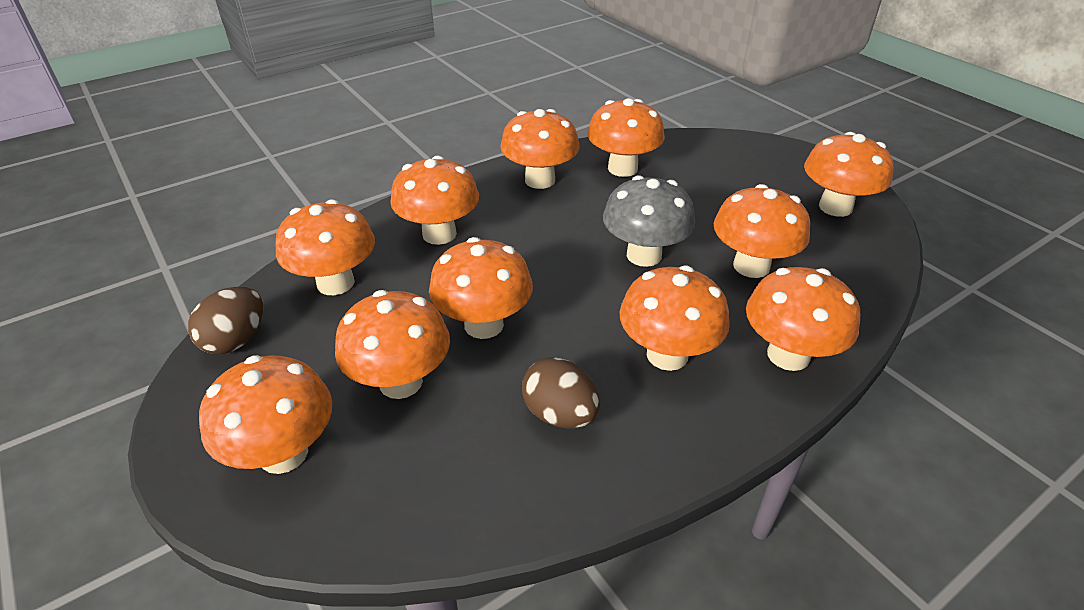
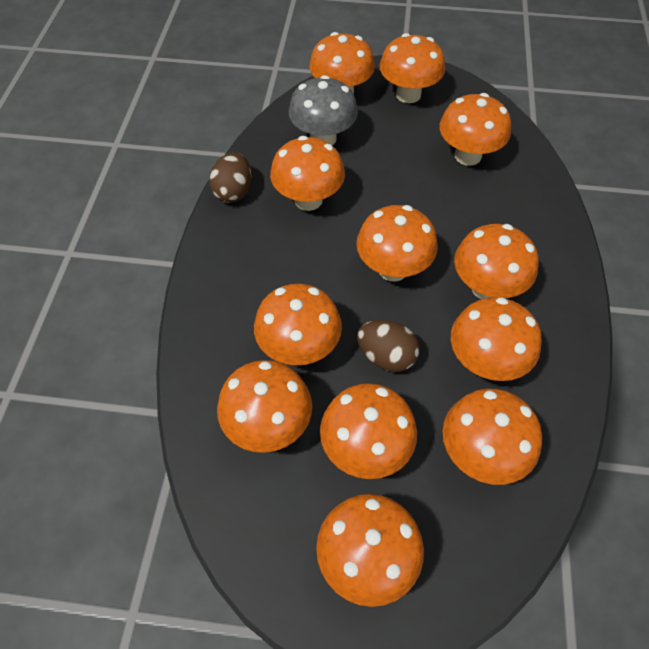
orange mushroom: [199,355,332,474] [275,199,375,295] [335,290,450,399] [390,156,479,245] [429,237,533,339] [500,109,579,189] [587,98,665,177] [619,265,730,371] [714,184,810,278] [746,267,860,371] [804,132,894,217] = 11 -> [217,360,312,453] [254,284,342,366] [270,136,345,211] [309,32,375,94] [316,494,424,607] [320,383,417,479] [356,205,438,282] [379,33,445,103] [439,93,511,166] [443,389,542,485] [451,297,542,381] [454,224,539,299] = 12

